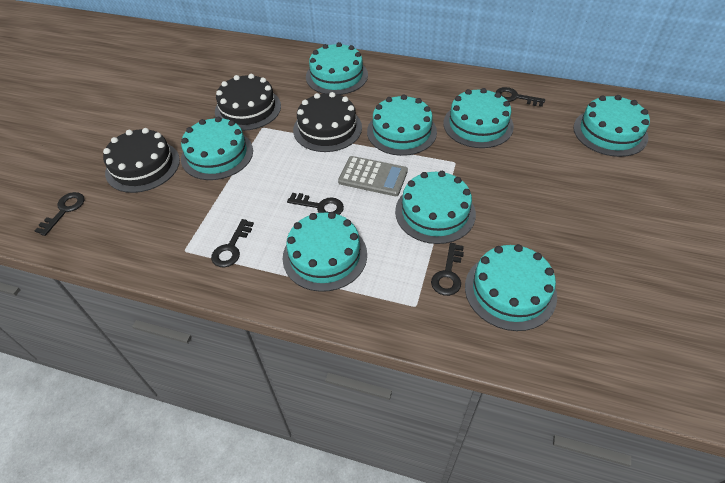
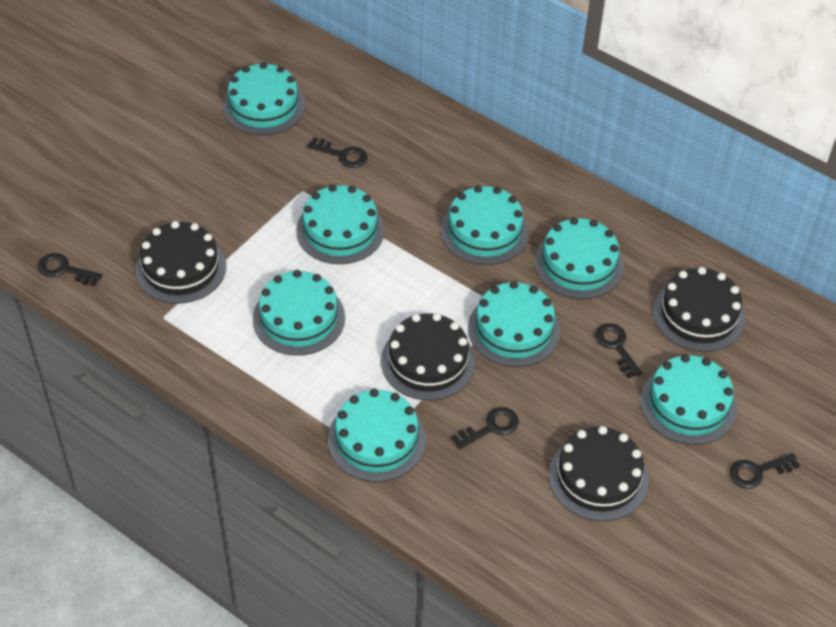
black cake: [103,128,180,193] [215,74,281,131] [293,92,362,152] = 3 -> [135,221,226,304] [381,313,475,400] [549,426,648,521] [653,267,745,352] = 4
grey calculator: [338,156,408,196] = 1 -> none = 0

